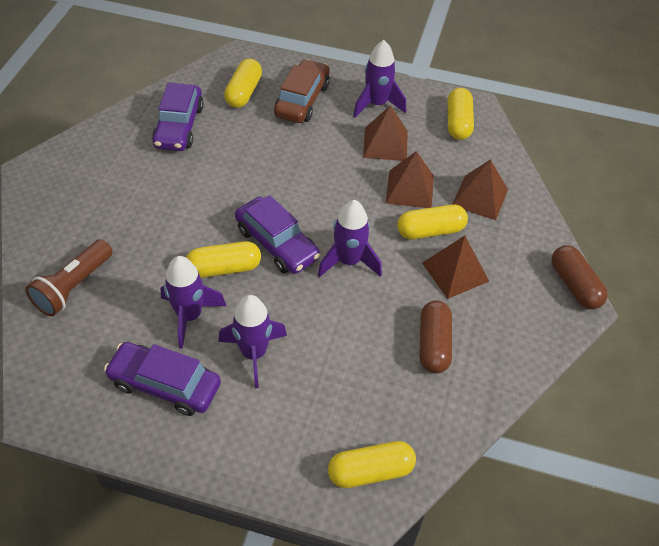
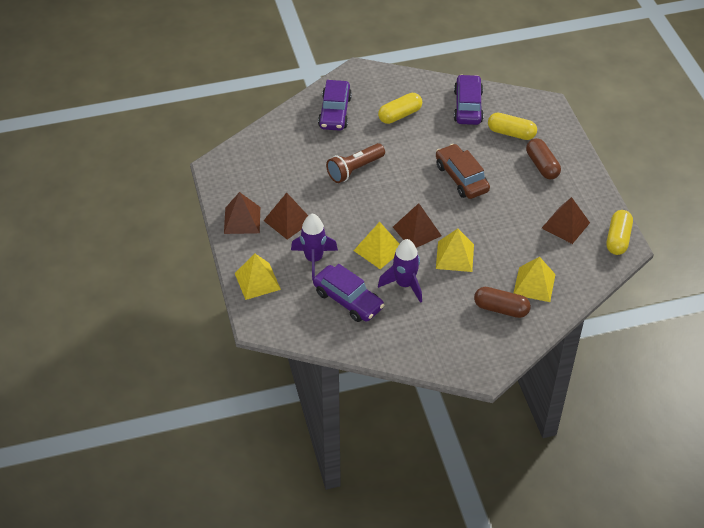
purple rocket: [160,256,226,349] [218,295,287,388] [318,200,382,277] [353,40,406,118] = 4 -> [291,214,338,280] [378,239,422,303] = 2
yellow capsule: [186,241,261,278] [224,59,262,108] [328,441,416,488] [397,205,468,239] [448,88,474,140] = 5 -> [378,93,422,124] [488,113,537,140] [607,210,633,255] = 3
yellow pyramid: none = 0 -> [235,254,281,300] [354,222,399,269] [436,229,474,272] [514,257,556,302] = 4

